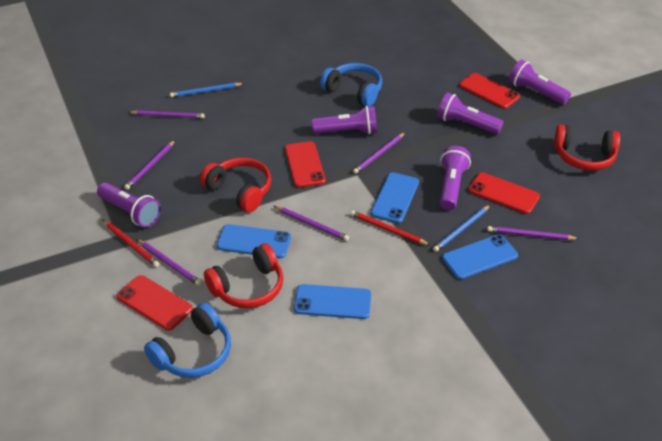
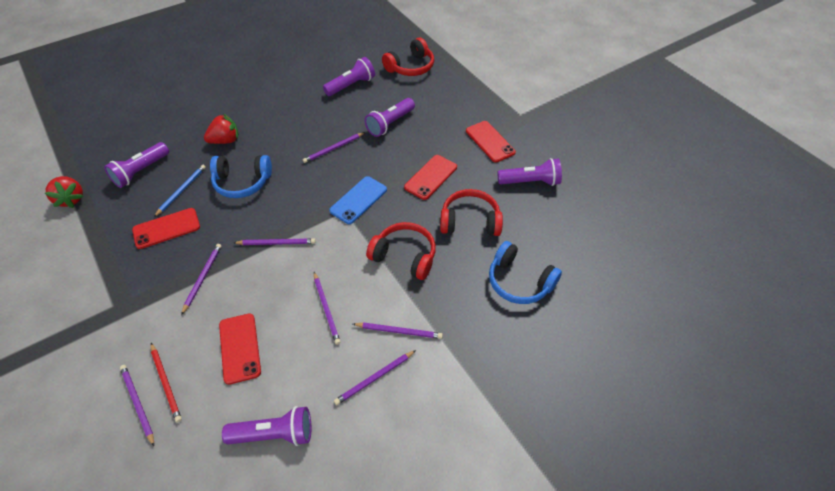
blue pencil: [170,83,244,97] [433,205,490,252] = 2 -> [154,165,206,217] = 1
blue phone: [217,224,291,258] [294,284,371,319] [371,172,419,223] [442,234,518,279] = 4 -> [329,176,387,224] = 1
purple pencil: [124,140,175,190] [129,110,205,118] [137,239,201,285] [274,206,349,241] [353,132,405,174] [487,226,579,240] = 6 -> [120,365,154,446] [181,244,222,315] [234,238,316,245] [303,132,365,163] [314,272,341,345] [334,350,416,405] [353,322,443,339] = 7
red pencil: [103,220,159,267] [350,210,430,245] = 2 -> [151,343,182,423] = 1
red strawberry: none = 0 -> [45,176,84,208] [204,114,238,144] = 2

